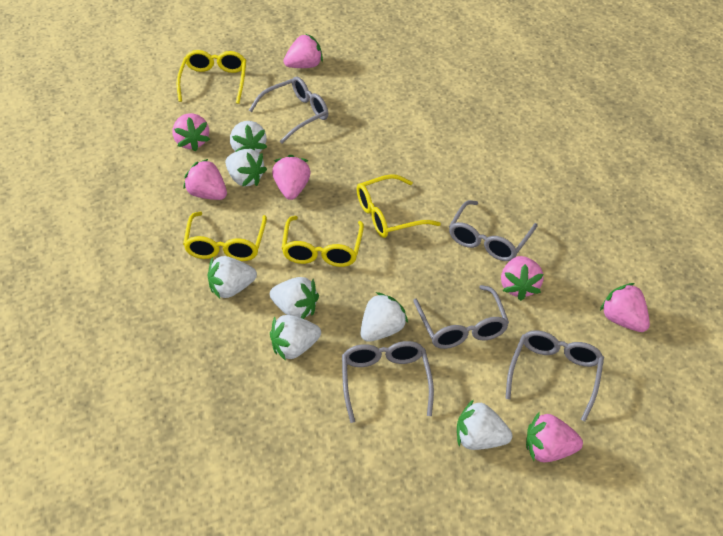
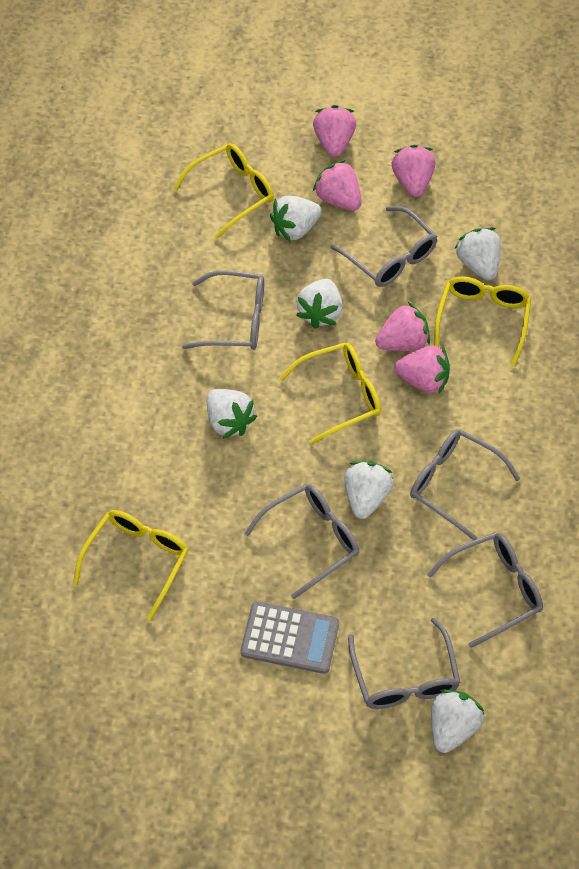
grey calculator: none = 0 -> [241,601,339,674] = 1
grey glasses: [249,76,328,144] [342,341,434,423] [413,285,509,349] [449,200,538,261] [505,331,604,422] = 5 -> [182,271,264,350] [244,484,359,599] [330,206,438,287] [348,618,460,709] [410,429,520,540] [427,532,543,648] = 6
pink strawberry: [172,113,210,152] [183,159,227,200] [272,155,311,200] [283,34,323,68] [501,256,544,301] [526,412,583,462] [600,283,650,332] = 7 -> [313,105,356,157] [313,160,362,211] [375,302,430,351] [392,145,436,197] [394,346,450,394] = 5
white strawberry: [208,256,257,298] [225,149,267,186] [230,121,267,153] [270,277,319,319] [270,315,321,361] [360,292,408,342] [457,399,512,450] = 7 -> [206,389,257,439] [270,196,322,242] [296,279,342,329] [344,461,393,519] [431,690,484,753] [454,227,501,280] = 6

